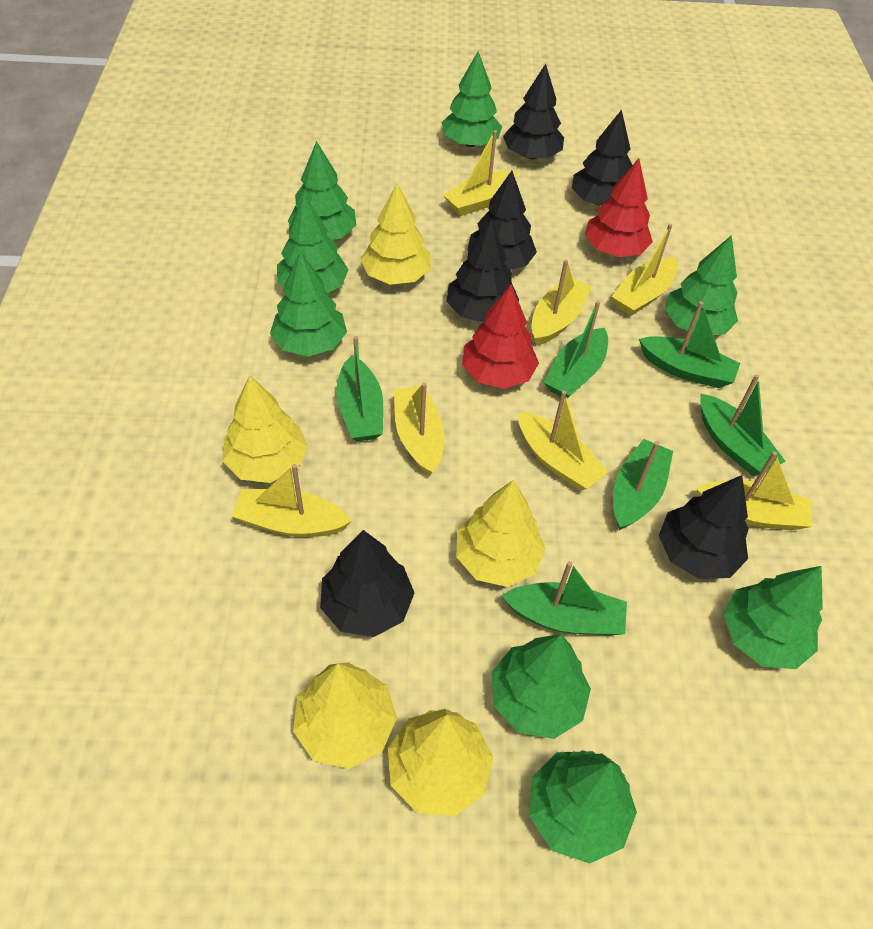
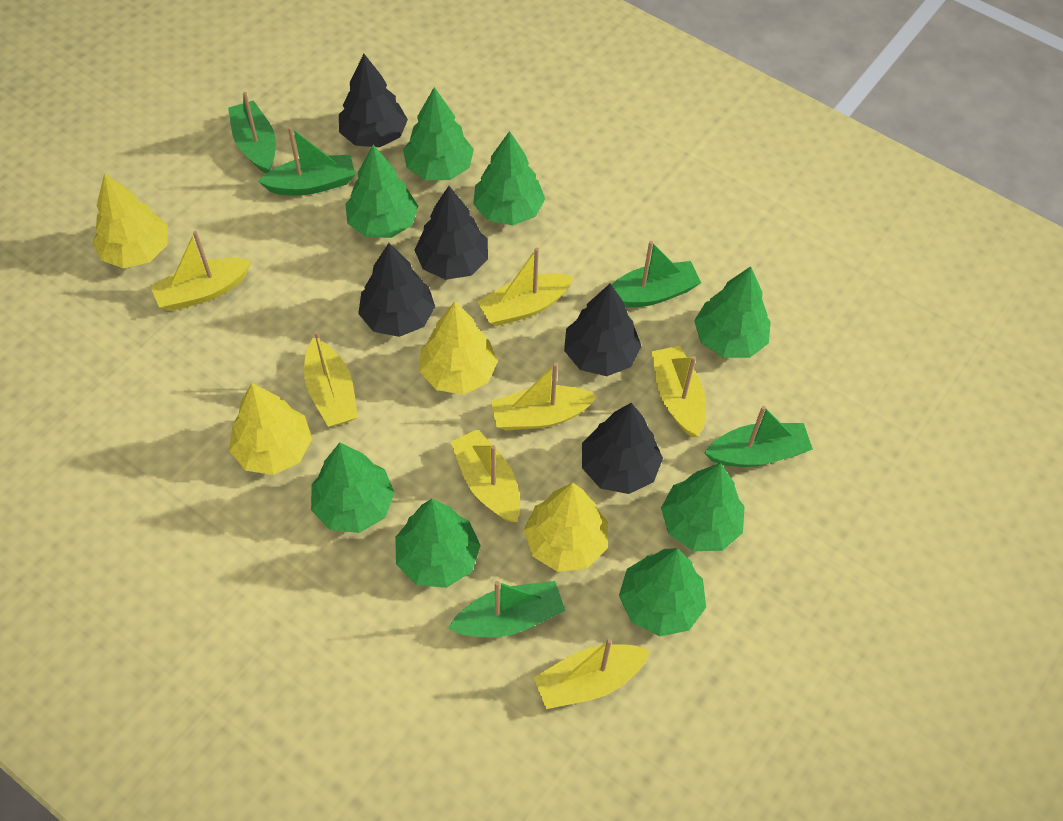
black tree: [320,530,415,637] [446,220,519,322] [467,171,537,270] [503,64,564,160] [572,110,632,206] [659,475,749,579] = 6 -> [339,54,408,147] [358,243,435,337] [414,186,488,280] [564,283,642,376] [582,403,663,494] = 5
green boat: [336,336,383,441] [501,561,627,636] [544,301,608,398] [613,439,673,530] [639,301,740,388] [700,374,786,476] = 6 -> [228,92,276,173] [258,126,355,196] [448,581,566,637] [611,241,701,307] [704,406,813,467] = 5
red tree: [462,284,539,389] [585,159,653,257] = 2 -> none = 0
yellow tree: [222,376,308,483] [293,662,397,769] [360,183,431,285] [388,709,493,816] [456,480,546,587] = 5 -> [93,173,168,268] [229,383,312,475] [419,302,498,395] [524,483,608,572] = 4

